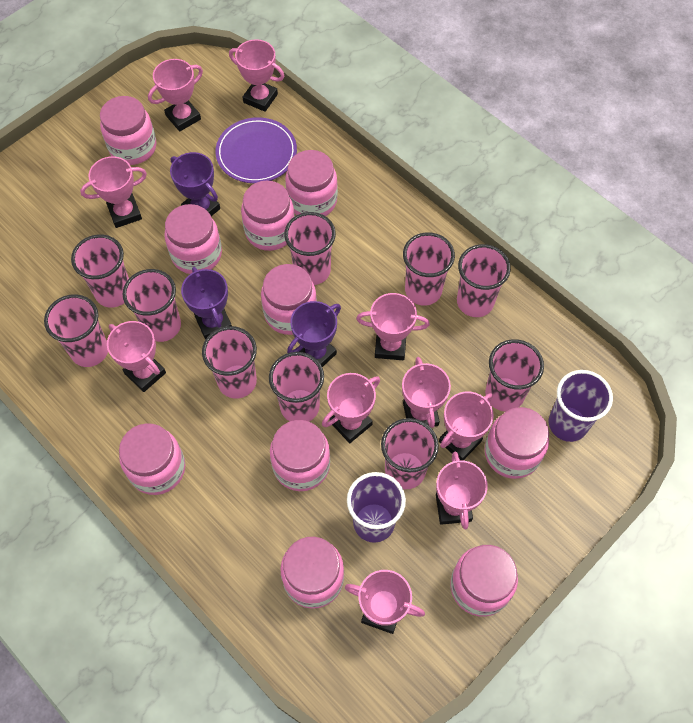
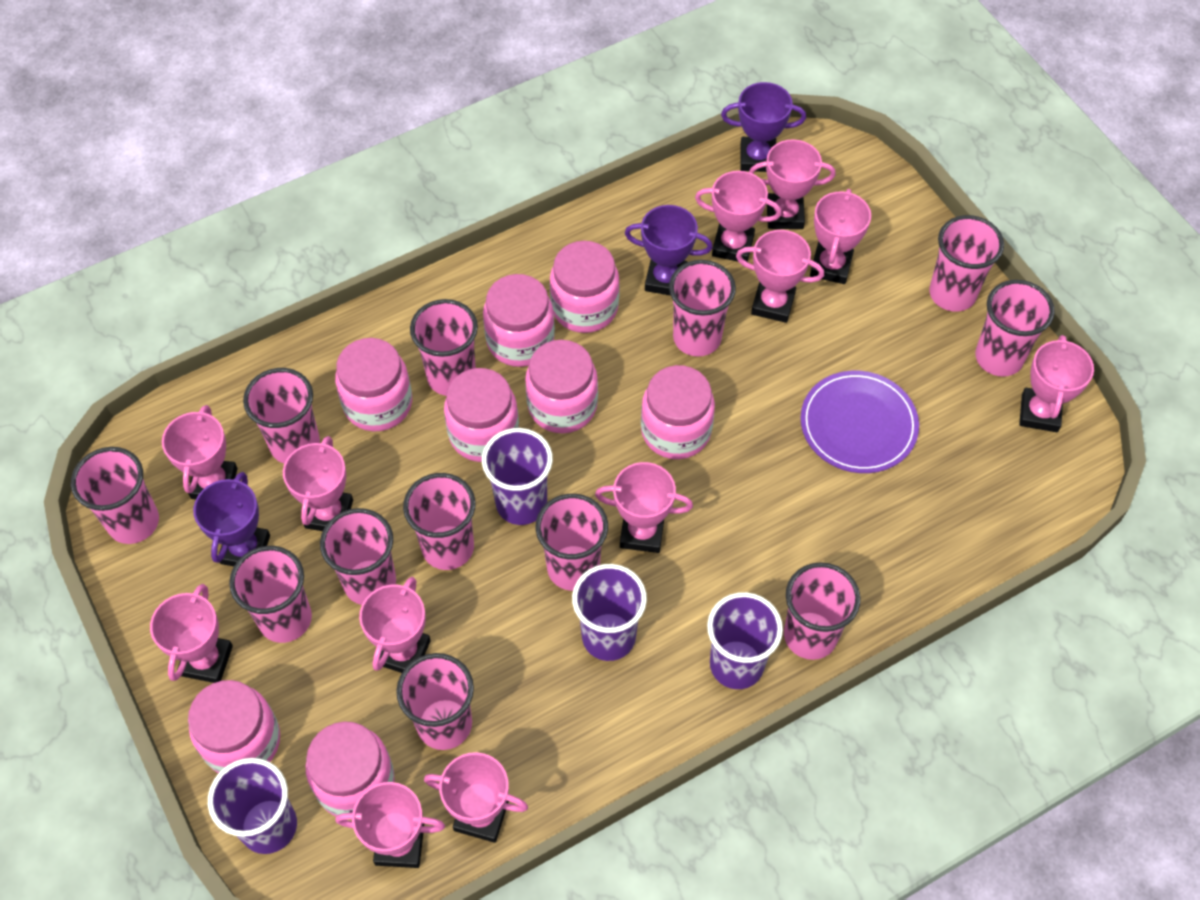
pink cup: [44,294,108,367] [71,234,129,308] [122,269,181,342] [202,326,257,399] [269,352,324,421] [284,212,336,285] [381,418,439,489] [403,232,455,306] [457,244,511,317] [485,339,544,412] = 10 -> [71,447,159,544] [229,546,312,643] [243,368,320,464] [320,508,396,605] [396,653,474,750] [403,473,476,570] [410,299,478,396] [536,494,608,591] [669,260,736,357] [784,562,861,660] [929,215,1004,312] [975,280,1055,377] = 12
pink jar: [100,96,157,165] [119,423,185,495] [164,204,222,274] [241,181,295,251] [261,264,317,335] [270,420,330,491] [280,537,344,609] [285,150,338,216] [450,545,518,617] [484,407,549,479] = 10 -> [188,680,280,773] [306,721,395,820] [335,338,412,431] [444,368,519,462] [483,274,555,367] [525,340,598,433] [550,241,620,333] [641,365,715,459] = 8
pink trophy: [80,156,147,228] [107,321,166,392] [148,59,203,132] [229,39,285,112] [322,373,380,443] [345,570,425,634] [356,293,430,360] [402,357,451,428] [436,452,488,530] [439,392,494,460] = 10 -> [150,584,233,683] [162,405,238,499] [283,436,353,531] [335,782,445,868] [359,577,431,673] [424,752,528,843] [595,462,693,553] [695,171,782,262] [736,230,824,323] [749,139,836,229] [810,189,871,284] [1019,335,1094,432] = 12
purple cup: [347,472,406,543] [549,370,613,442] = 2 -> [208,758,297,854] [482,428,553,525] [572,564,647,661] [707,592,783,689] = 4

